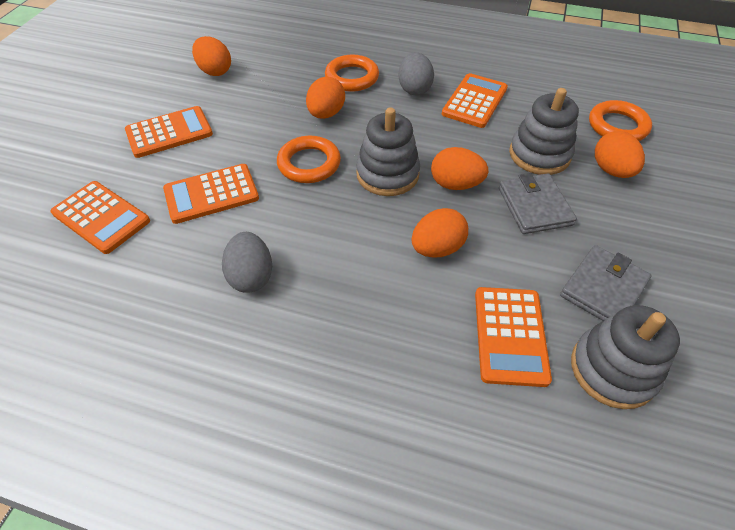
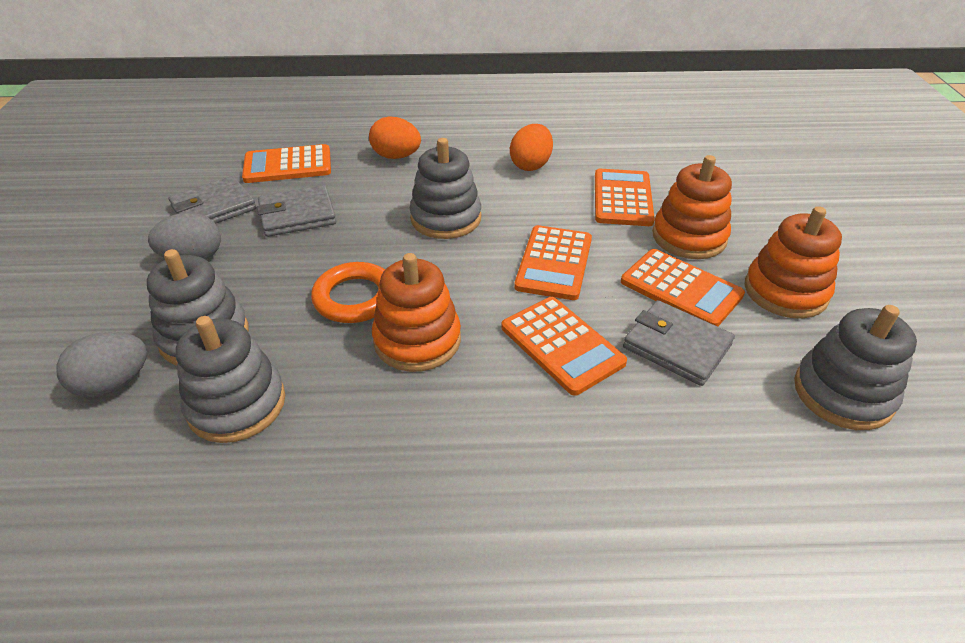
grey stacking toy: [356,107,420,196] [509,88,579,175] [571,305,680,409] = 3 -> [147,249,249,366] [176,316,285,443] [410,138,481,239] [794,305,917,430] = 4
grey wallet: [499,173,577,234] [560,245,652,321] = 2 -> [168,176,256,224] [257,185,336,237] [623,300,735,386] = 3
orange egg: [192,36,231,76] [306,77,345,119] [412,208,468,258] [431,147,488,190] [595,131,645,178] = 5 -> [369,117,421,159] [510,124,553,171] = 2
orange ring: [277,136,341,183] [325,55,379,92] [589,100,652,141] = 3 -> [311,262,385,323] = 1
orange stacking toy: none = 0 -> [372,253,461,372] [652,155,732,259] [745,206,842,319] = 3

